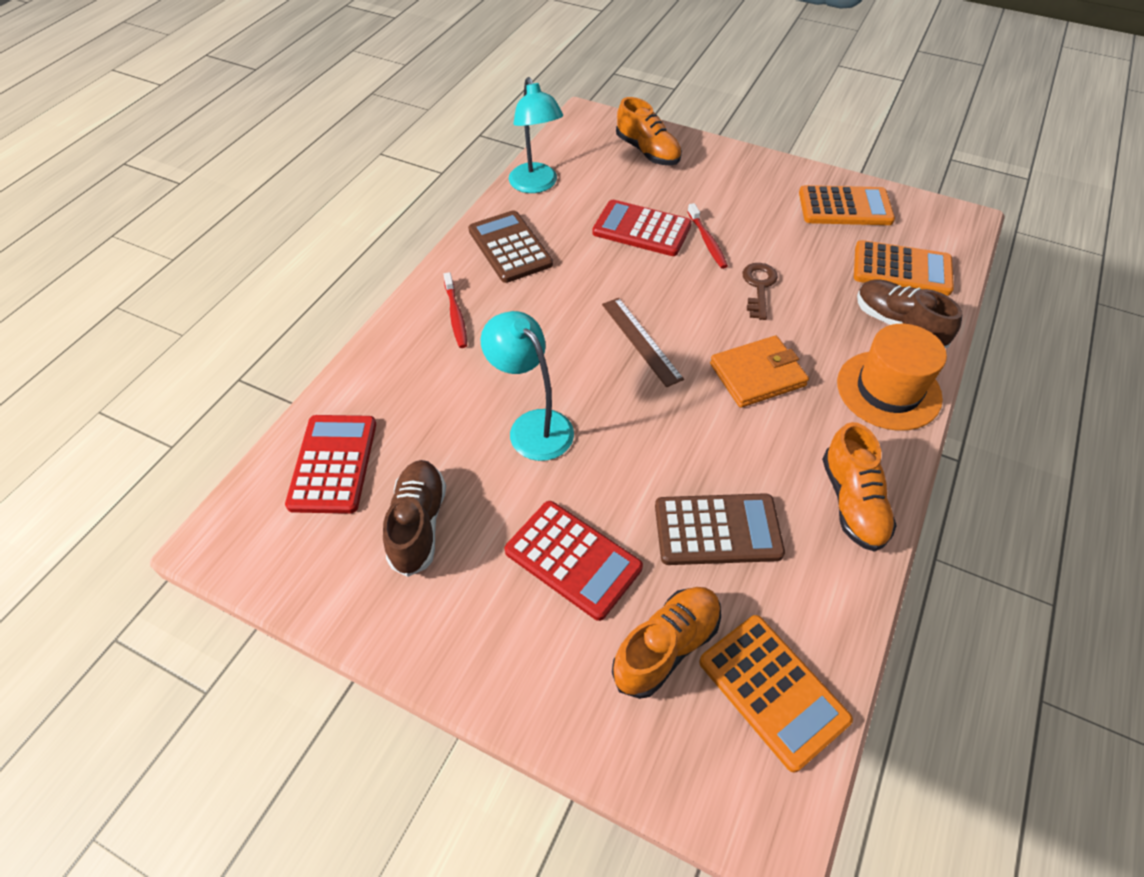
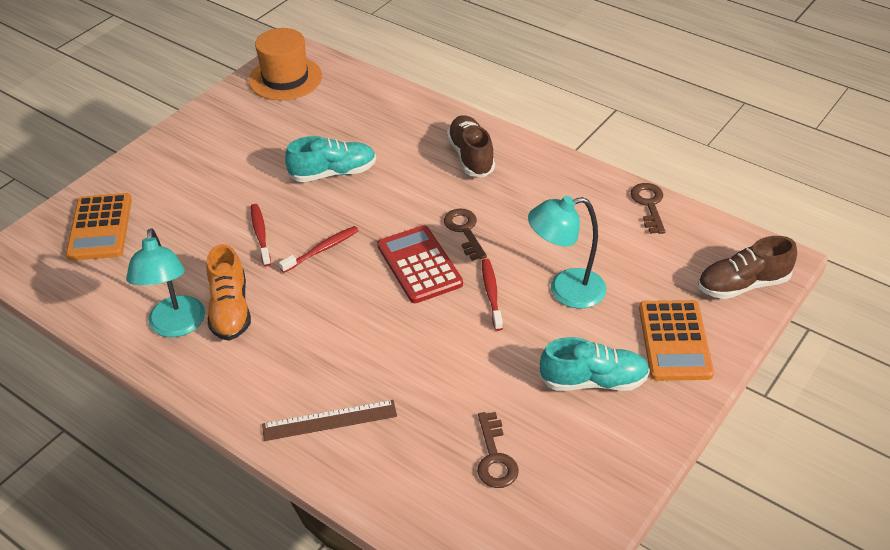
brown calculator: [468,210,553,283] [655,493,785,565] = 2 -> none = 0
brown key: [743,263,778,320] = 1 -> [444,208,487,261] [477,412,519,488] [631,183,666,234] = 3
orange calculator: [699,615,853,772] [799,185,895,225] [854,240,954,296] = 3 -> [66,193,132,261] [639,300,714,381] = 2
orange shoe: [612,587,721,699] [616,97,682,166] [822,422,897,552] = 3 -> [206,244,251,341] = 1
orange wallet: [710,336,809,408] = 1 -> none = 0
red calculator: [285,415,376,514] [505,501,643,621] [592,200,692,256] = 3 -> [377,225,463,303] = 1
red toothbrush: [443,272,467,348] [687,203,728,269] = 2 -> [251,204,271,266] [279,226,359,273] [482,259,503,331] = 3
turquoise shoe: none = 0 -> [285,136,376,182] [540,337,650,391] = 2

